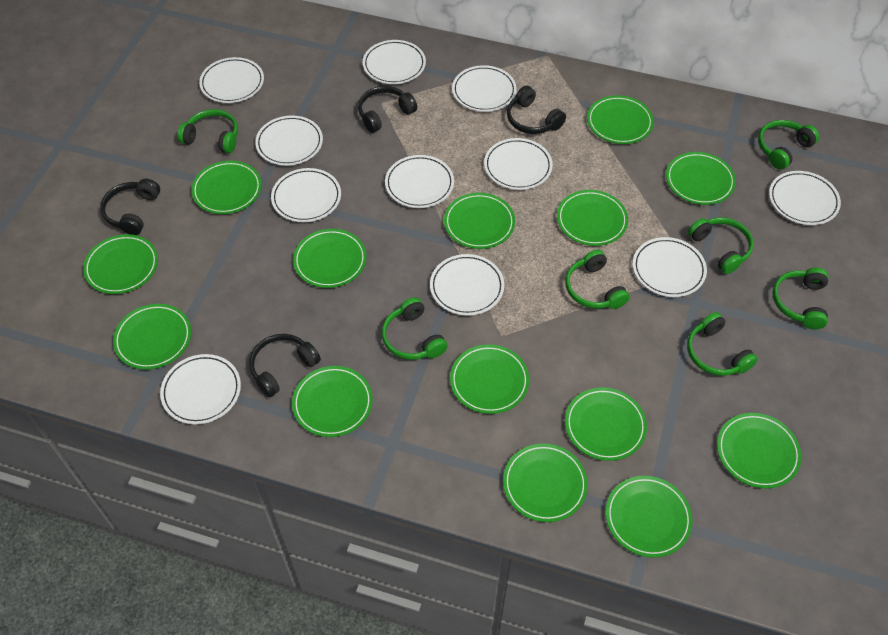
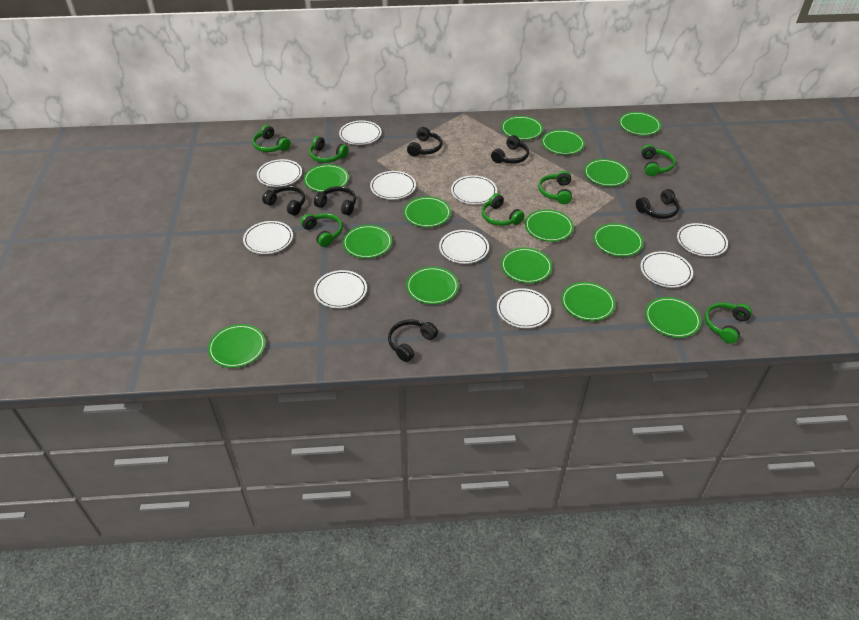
black headphones: [100,179,160,235] [249,334,321,397] [358,86,417,133] [507,85,566,134] = 4 -> [262,185,305,216] [314,186,356,216] [388,319,438,362] [407,127,442,157] [491,135,529,164] [636,189,680,219] = 6
white plate: [160,354,241,424] [199,57,264,103] [255,115,323,166] [271,168,341,222] [363,40,426,84] [385,155,454,208] [430,254,504,316] [452,65,517,112] [484,138,553,190] [633,237,707,297] [769,171,841,225] = 11 -> [243,221,293,254] [257,159,302,187] [314,270,367,308] [339,121,381,145] [370,171,416,200] [439,230,489,264] [451,175,497,204] [497,288,551,328] [640,251,693,288] [677,223,728,257] = 10

